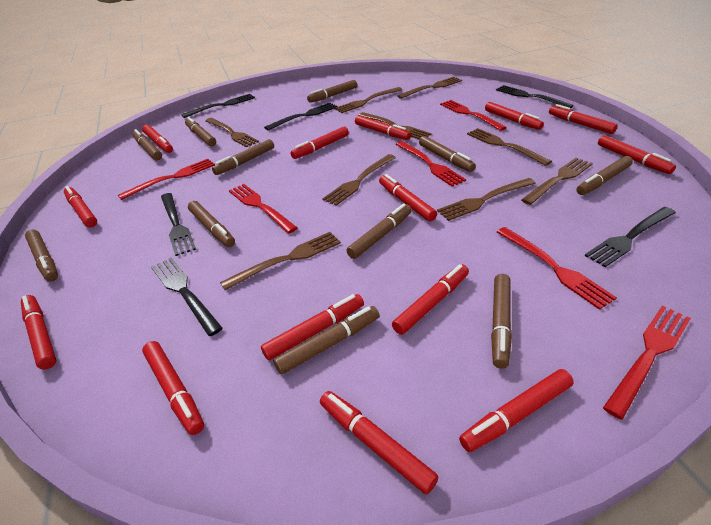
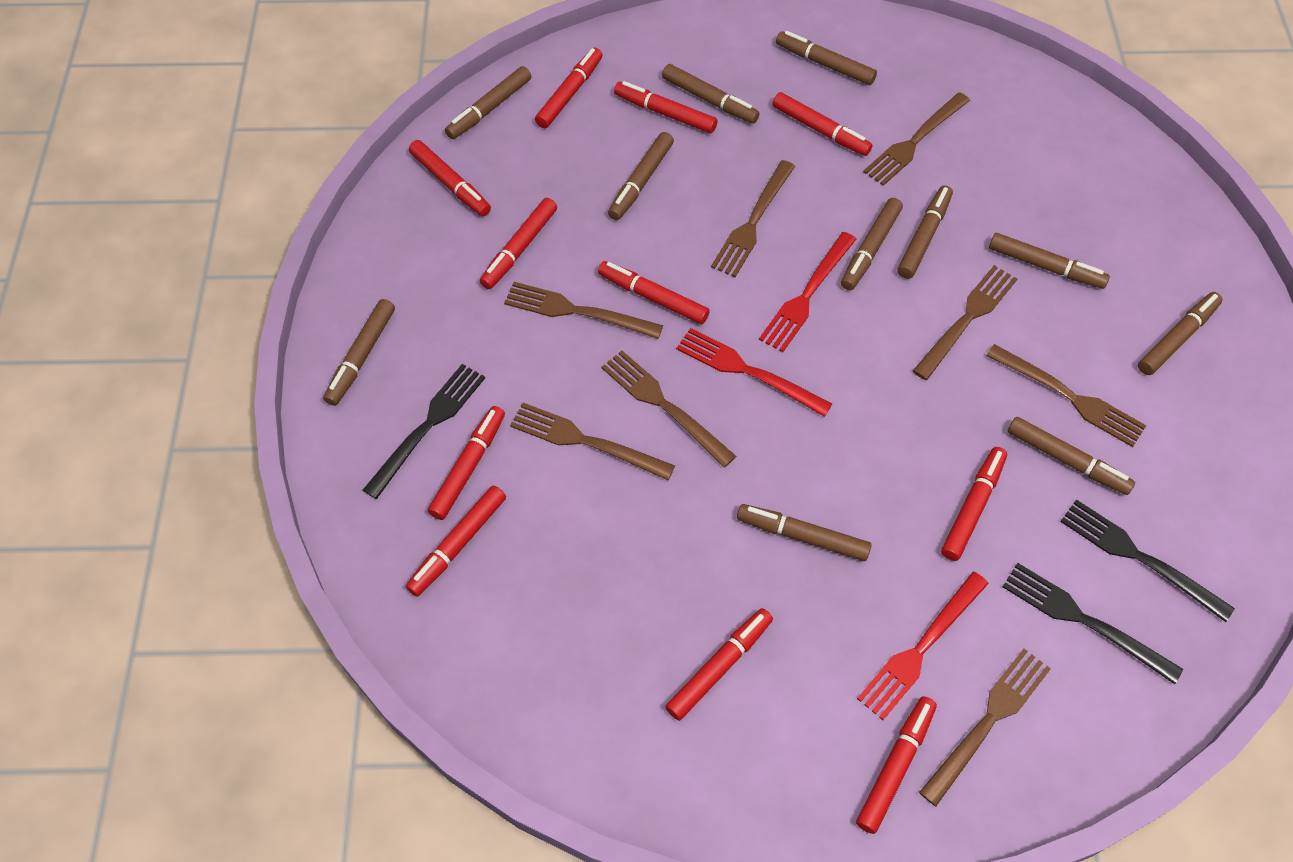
black fork: [151,258,223,336] [161,193,196,256] [181,94,255,118] [264,103,337,131] [496,85,574,109] [585,207,676,267] = 6 -> [363,364,485,499] [1002,563,1183,684] [1060,499,1235,622] = 3
brown fork: [205,118,259,147] [220,232,341,290] [322,154,396,206] [335,87,403,113] [359,112,431,140] [397,77,462,99] [437,178,536,221] [467,128,552,166] [521,158,593,205] = 9 -> [504,282,663,339] [510,403,675,480] [601,350,736,467] [711,160,795,277] [863,92,970,186] [913,265,1017,380] [919,649,1051,806] [986,344,1146,447] = 8
red fork: [118,159,215,200] [229,184,298,233] [395,141,466,187] [440,100,507,131] [497,227,617,310] [603,306,691,420] = 6 -> [676,328,832,417] [759,232,856,352] [857,572,989,720] = 3
red marker: [21,295,56,370] [64,186,97,227] [142,125,173,153] [142,341,204,435] [261,294,364,360] [291,126,349,159] [320,391,438,494] [355,115,411,140] [379,174,437,221] [392,264,469,335] [459,369,574,452] [485,102,544,130] [549,104,618,134] [598,135,676,174] = 14 -> [406,485,506,596] [409,140,491,216] [428,406,505,520] [480,198,557,289] [535,48,603,128] [598,261,710,324] [614,81,717,133] [665,608,773,721] [772,92,872,156] [856,696,937,834] [941,447,1007,561] = 11

